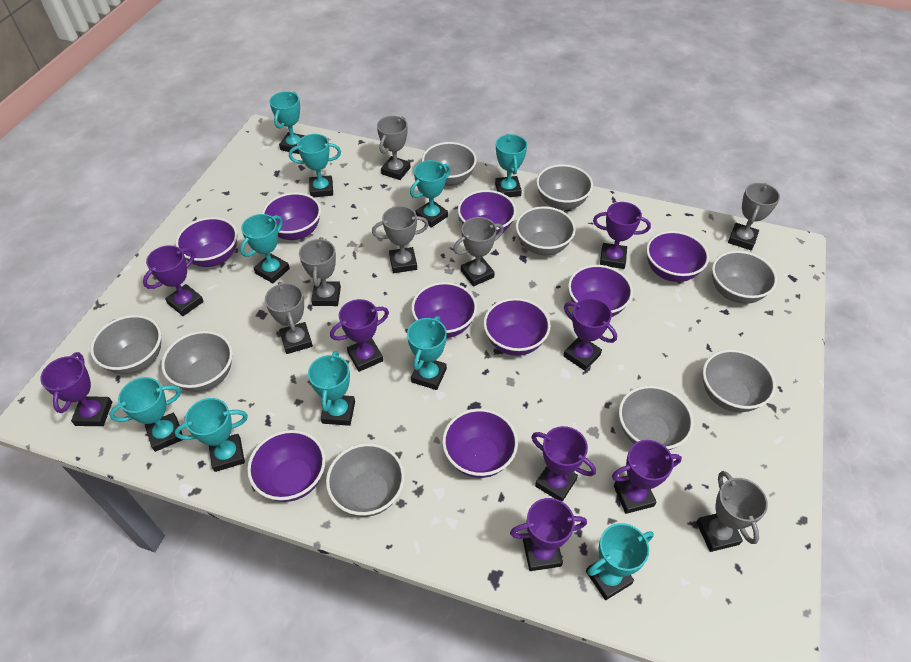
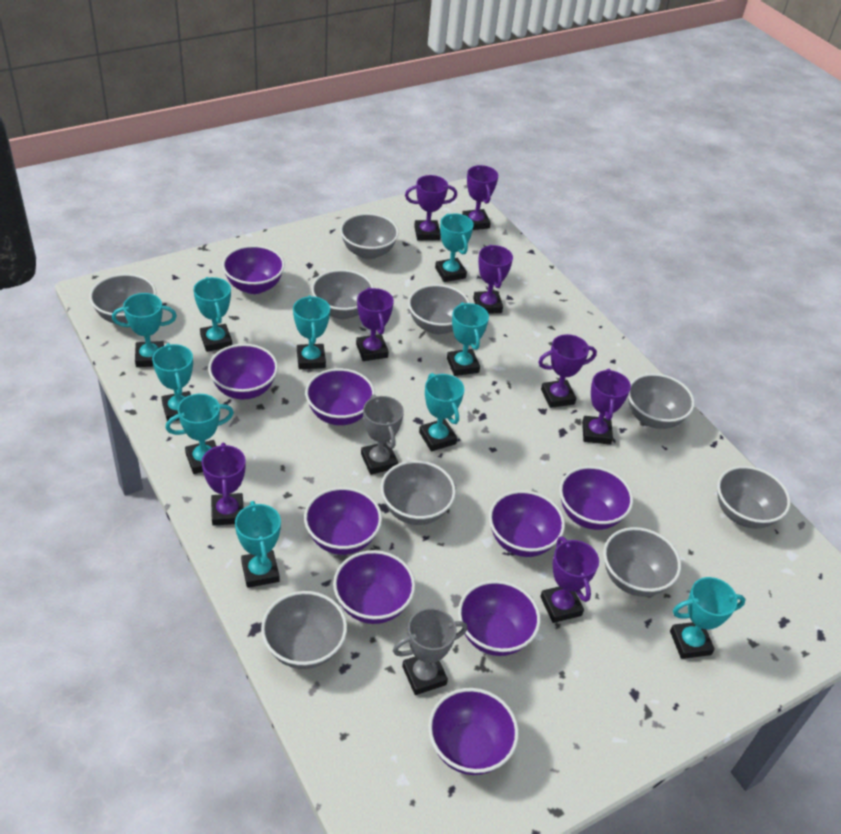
grey trophy: [265,282,313,354] [299,237,341,306] [372,206,429,273] [377,116,411,180] [453,217,504,286] [696,471,768,552] [728,183,780,250] = 7 -> [361,395,404,475] [393,608,468,695] = 2

